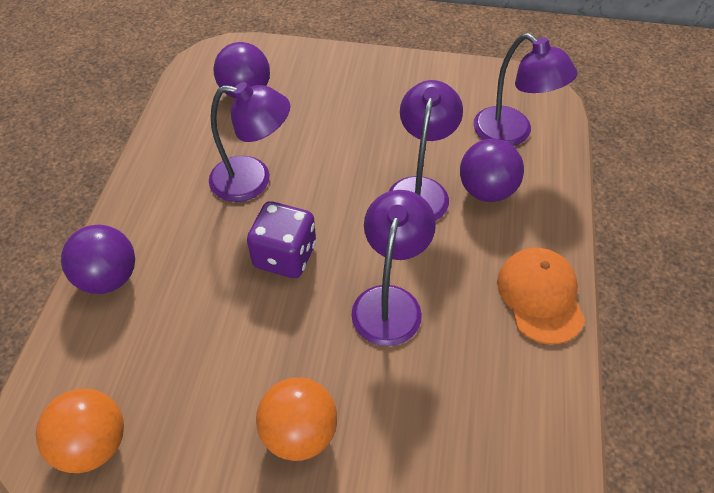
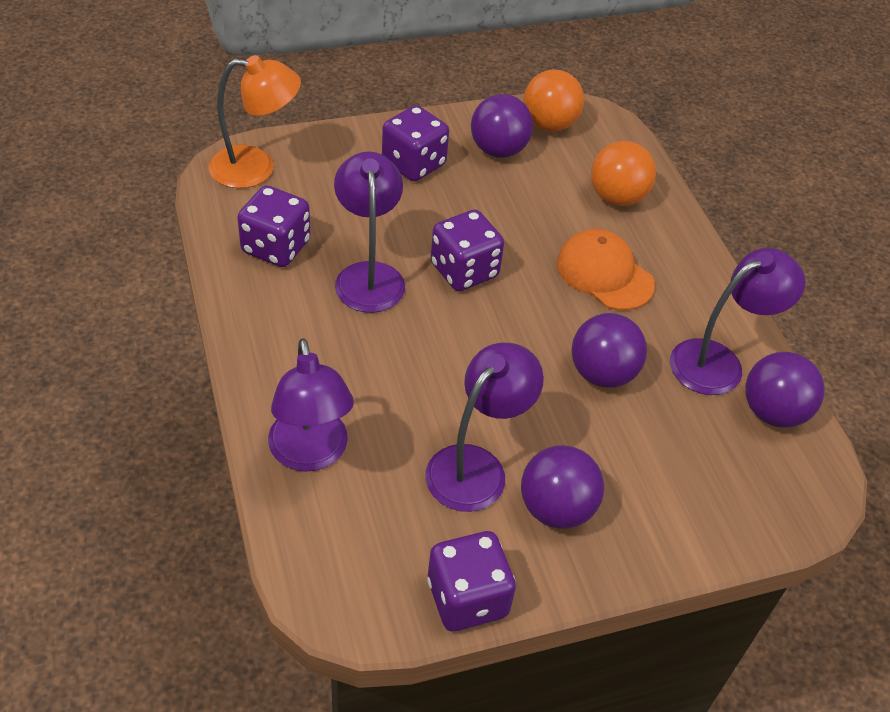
orange lamp: none = 0 -> [209,55,301,188] = 1
purple ball: [61,225,135,294] [213,42,270,99] [460,139,524,202] = 3 -> [471,94,533,158] [521,445,604,529] [572,313,647,388] [745,352,825,428] = 4
purple dice: [247,201,316,278] = 1 -> [237,185,310,267] [382,105,449,181] [427,531,516,632] [431,210,504,291] = 4

